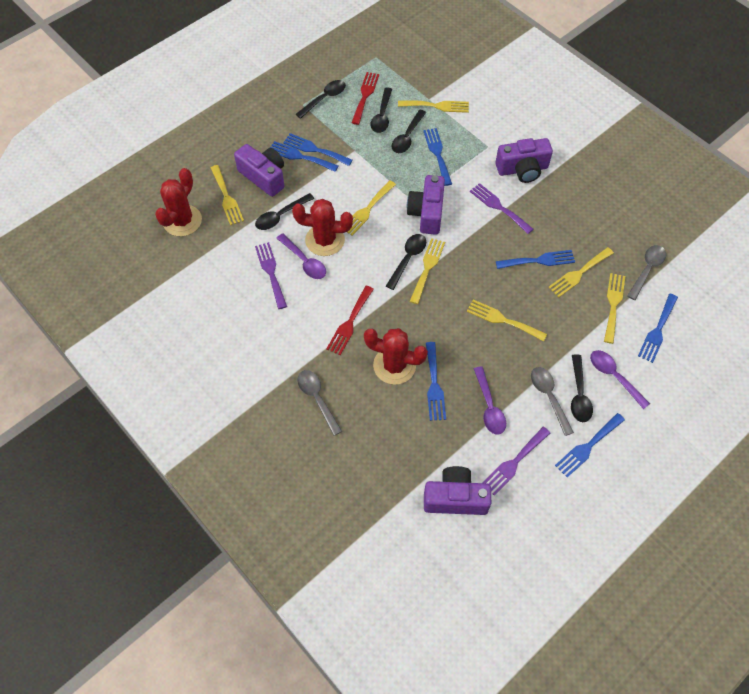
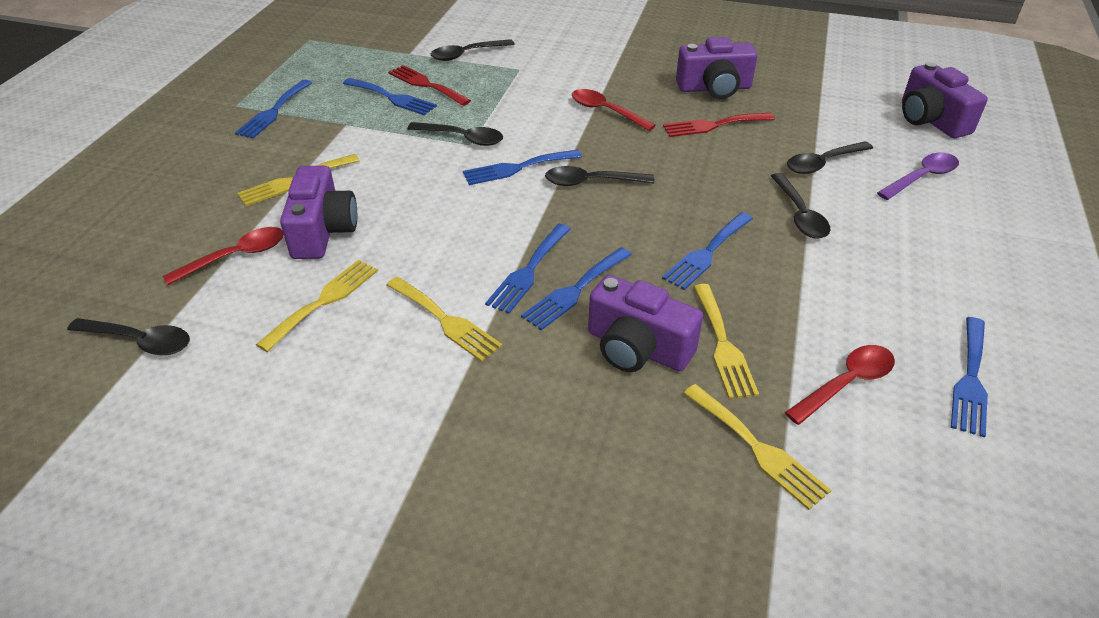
grey spoon: [297,370,342,436] [531,367,574,436] [627,245,666,300] = 3 -> none = 0
purple fork: [255,242,287,309] [470,183,533,234] [483,427,550,496] = 3 -> none = 0
purple spoon: [277,233,326,279] [474,367,506,435] [590,350,650,409] = 3 -> [877,153,959,200] = 1
red cactus: [155,168,202,236] [292,199,353,256] [364,328,428,385] = 3 -> none = 0
red spoon: none = 0 -> [163,227,284,285] [572,89,656,131] [785,345,895,425] = 3
yellow fork: [211,165,244,225] [347,180,396,236] [398,100,469,113] [409,238,445,304] [467,299,547,341] [548,247,614,297] [604,273,625,344] = 7 -> [237,154,360,206] [256,260,378,352] [387,277,502,362] [683,384,831,510] [694,284,759,399] = 5

